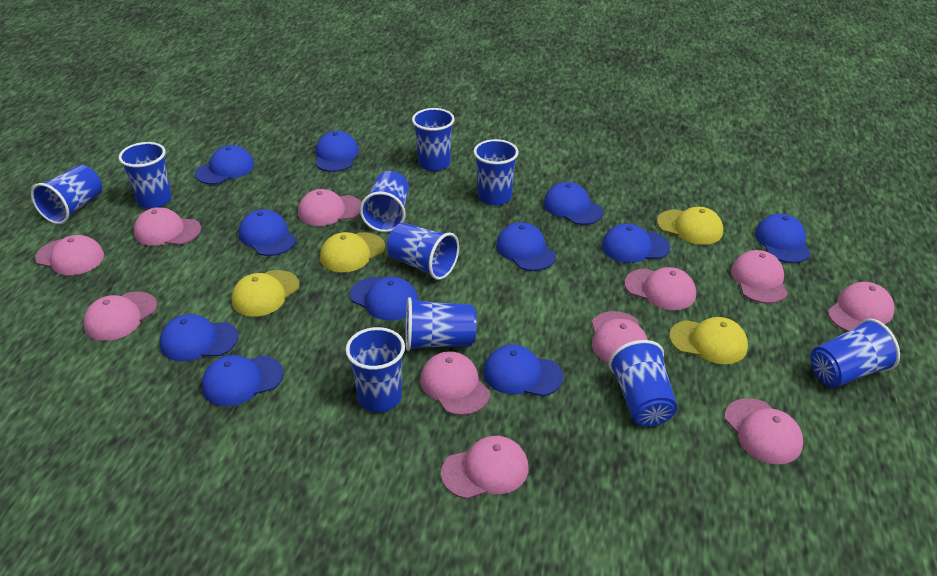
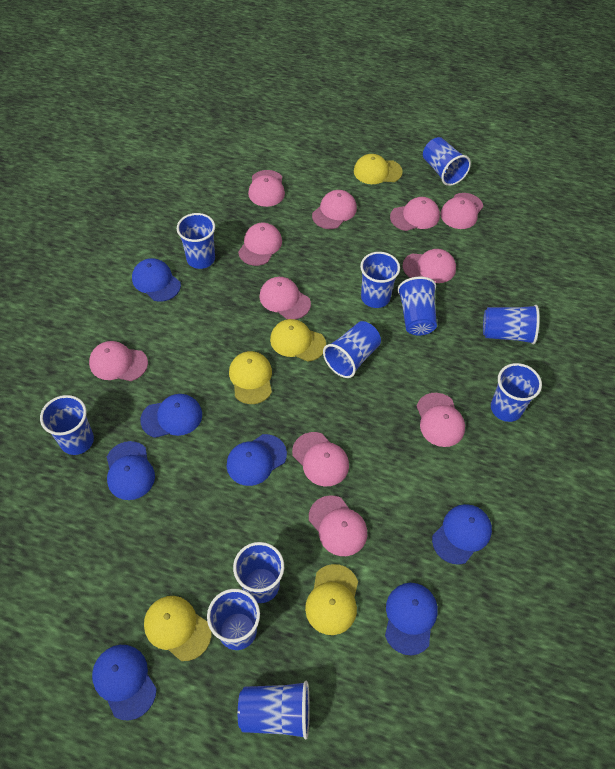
blue cap: [159,314,238,361] [195,145,254,185] [202,355,284,406] [239,209,296,256] [315,131,359,172] [350,277,418,321] [483,345,563,396] [496,222,556,271] [543,182,603,225] [602,224,670,263] [755,214,811,263] = 11 -> [92,645,157,721] [107,441,155,500] [132,258,181,302] [140,394,202,438] [227,434,287,486] [385,583,438,655] [432,504,492,565] = 7
blue cup: [31,165,102,224] [119,142,172,209] [346,327,405,412] [360,171,409,232] [387,223,459,280] [406,297,477,351] [412,108,455,171] [473,139,519,206] [609,340,677,426] [811,319,900,388] = 10 -> [40,395,94,455] [177,213,215,269] [207,589,260,650] [233,542,284,603] [238,681,310,740] [323,321,381,378] [360,252,400,308] [397,277,437,336] [423,137,471,186] [483,305,540,344] [491,363,542,422] = 11
yellow cap: [231,270,299,316] [320,232,385,272] [657,207,723,245] [669,317,748,364] = 4 -> [144,596,211,661] [229,351,272,404] [270,319,326,362] [305,564,358,635] [354,154,403,184] = 5

